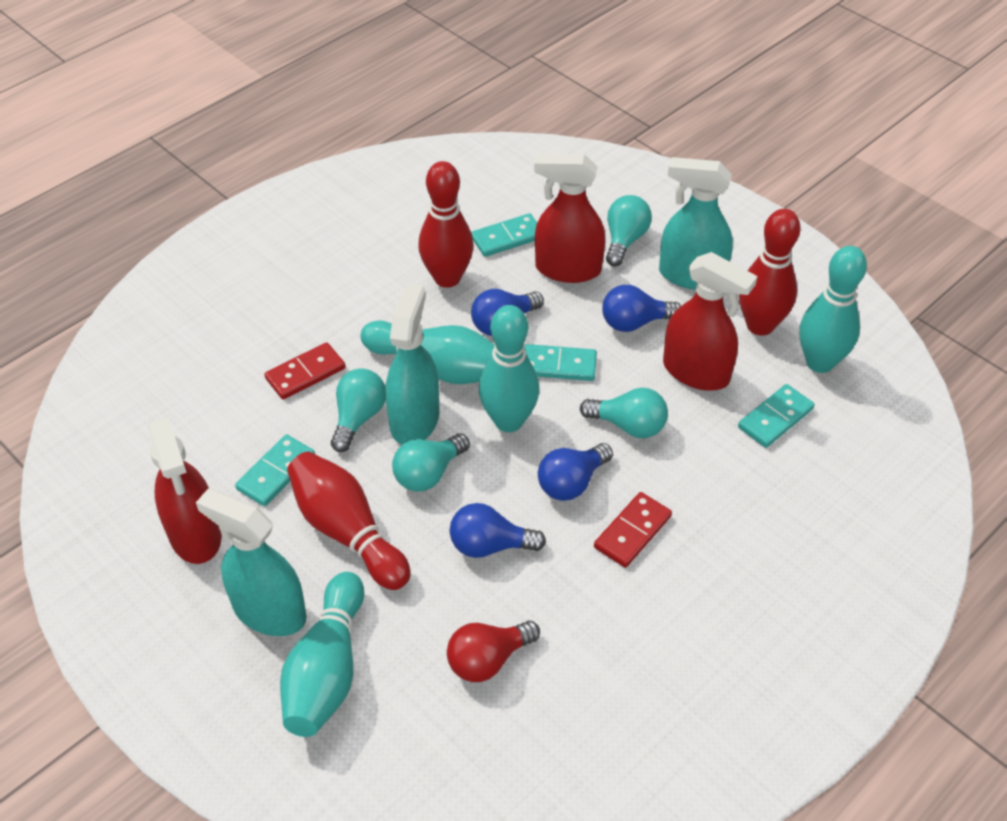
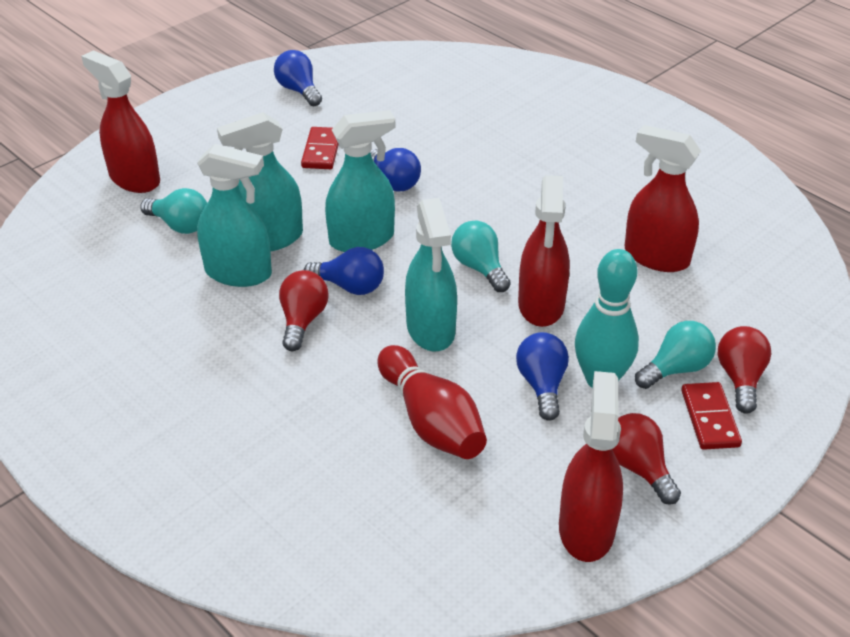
red bowling pin: [287,451,411,590] [418,161,474,288] [739,209,801,336] = 3 -> [378,345,487,459] = 1
red light bulb: [447,621,540,682] = 1 -> [279,270,329,351] [612,413,681,505] [718,326,772,414] = 3
red spray bottle: [147,416,222,564] [534,154,605,283] [663,252,758,391] = 3 -> [81,50,160,193] [518,175,570,327] [559,371,623,562] [625,125,701,272] = 4
turquoise bowling pin: [280,572,364,737] [360,320,495,384] [479,305,539,432] [800,246,867,373] = 4 -> [575,249,639,388] = 1
turquoise domino: [235,435,315,506] [471,213,537,257] [524,344,597,381] [738,384,815,448] = 4 -> none = 0
turquoise light bulb: [331,368,385,452] [392,433,470,492] [580,388,668,438] [606,195,652,266] = 4 -> [140,188,207,234] [451,221,511,292] [635,321,716,389] = 3
turquoise spray bottle: [196,489,307,636] [385,283,439,445] [659,157,733,290] = 3 -> [197,144,272,287] [217,112,303,251] [325,110,395,252] [405,198,457,351] = 4

